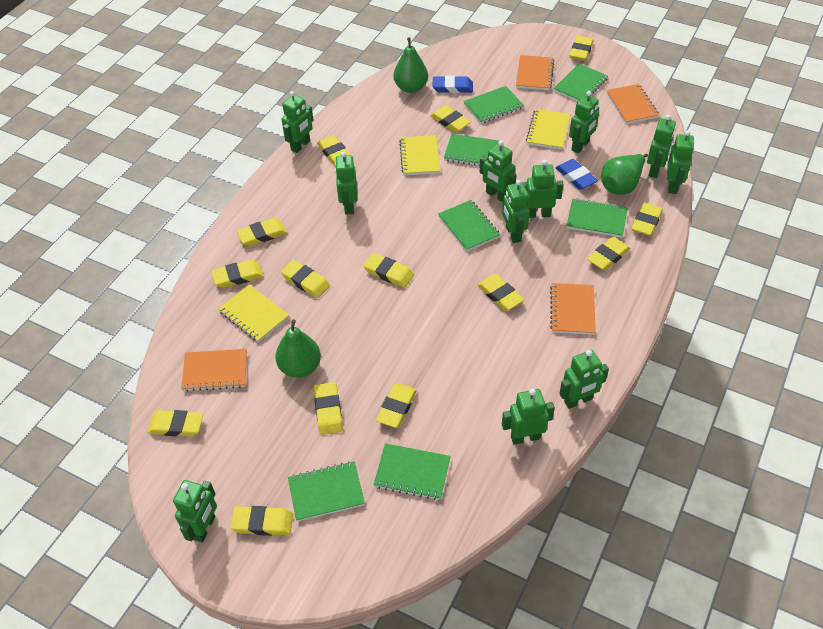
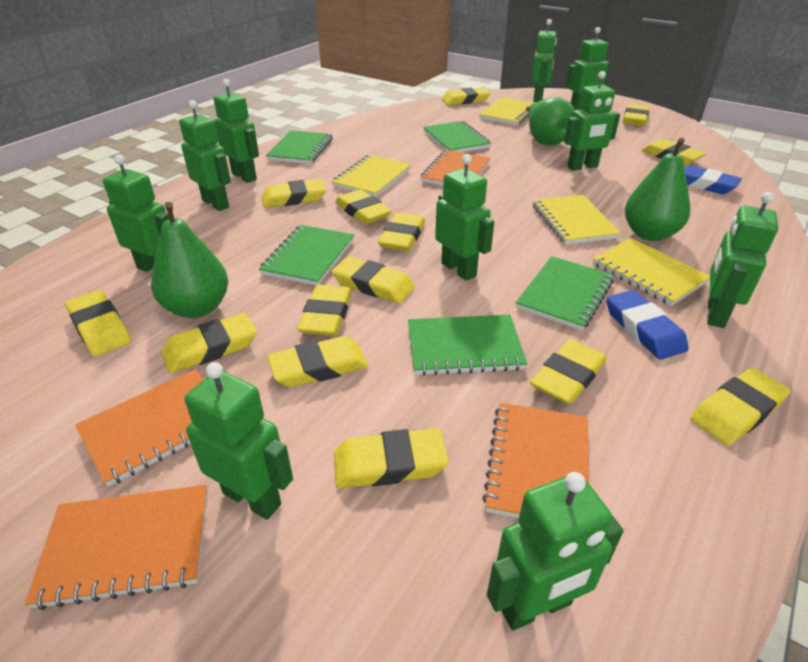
green notebook: [288,461,365,522] [373,443,451,500] [438,200,500,252] [444,134,499,166] [463,86,524,124] [553,64,608,102] [567,198,628,238] = 7 -> [259,225,354,285] [266,130,333,164] [408,315,527,376] [423,121,491,152] [516,256,614,331] = 5
green robot: [173,480,217,543] [282,91,314,153] [335,152,357,214] [480,141,516,202] [502,180,530,243] [502,389,555,445] [522,160,563,218] [559,350,609,409] [569,91,599,153] [647,115,676,178] [667,130,694,194] = 11 -> [103,155,169,272] [179,100,231,211] [185,362,293,520] [213,79,259,183] [435,154,494,281] [487,472,623,631] [531,19,557,102] [564,71,620,171] [566,27,610,110] [707,192,778,328] = 10
yellow notebook: [218,284,289,342] [399,135,440,175] [526,109,571,150] = 3 -> [332,155,411,197] [479,97,533,126] [533,195,621,245] [592,238,710,306] = 4

